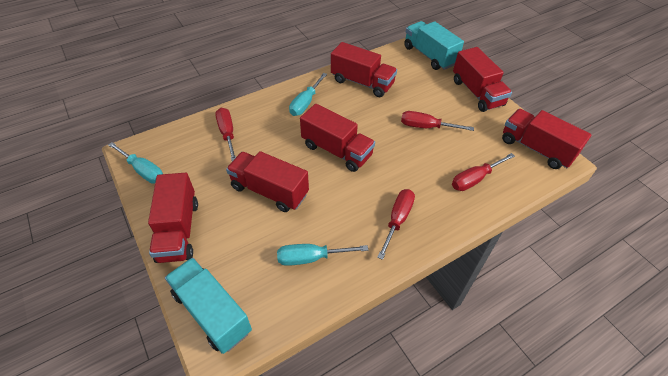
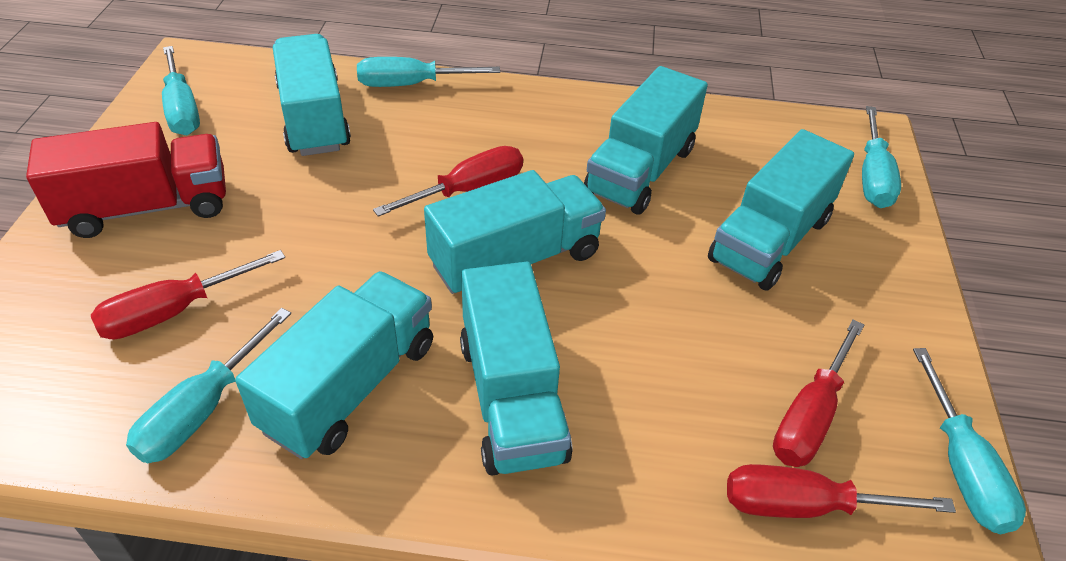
red truck: [148,173,198,263] [226,151,309,212] [300,104,375,172] [331,42,397,97] [453,47,512,112] [502,109,591,169] = 6 -> [26,122,226,238] = 1
turquoise screwdriver: [108,142,163,184] [277,244,368,266] [289,73,327,116] = 3 -> [126,308,291,463] [162,46,200,135] [357,57,500,87] [862,106,901,208] [913,348,1026,534] = 5
turquoise truck: [165,258,252,354] [404,21,464,70] = 2 -> [235,271,433,459] [273,34,351,156] [424,170,606,294] [460,262,572,476] [584,66,708,215] [708,129,854,291] = 6

